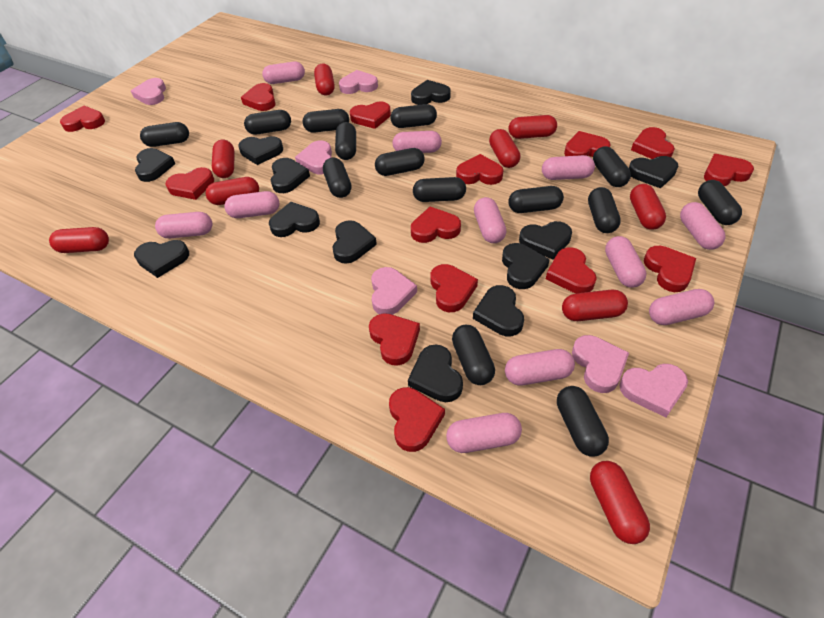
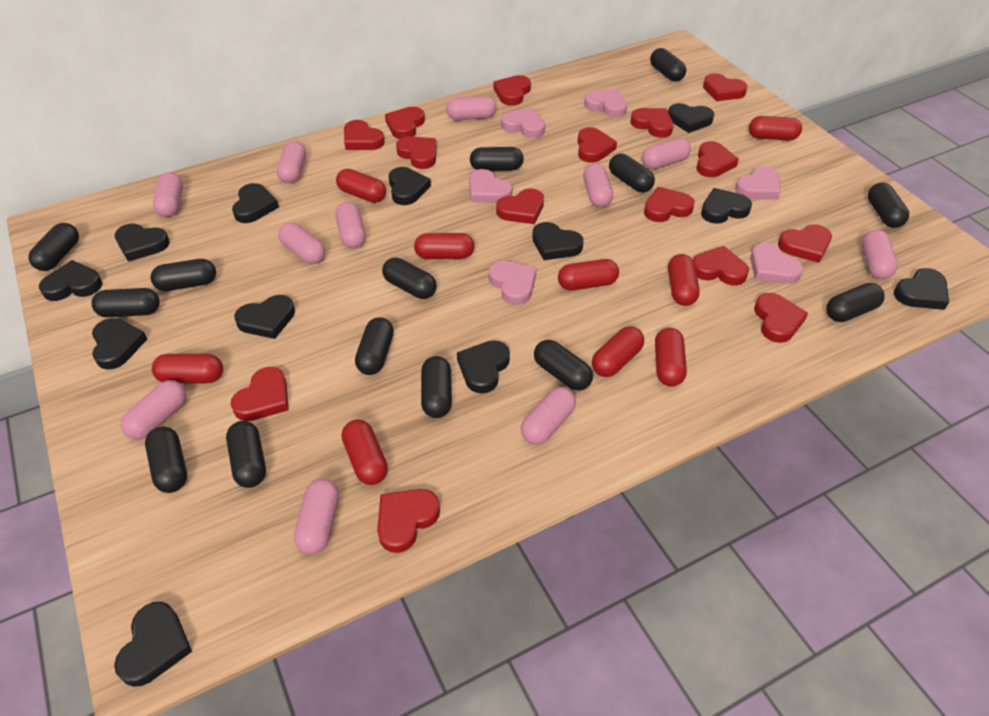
red heart: [60,106,105,132] [166,167,214,200] [241,83,276,111] [350,101,391,129] [369,313,420,366] [389,387,445,452] [411,206,461,243] [430,264,478,312] [456,154,503,185] [546,247,597,293] [564,131,611,157] [631,127,675,159] [644,246,696,292] [704,154,754,186] = 14 -> [231,367,288,421] [344,120,385,150] [377,489,440,553] [385,106,425,139] [396,136,436,169] [494,75,531,106] [496,188,544,224] [577,127,617,163] [630,108,674,138] [644,187,695,222] [693,246,749,286] [696,141,739,177] [703,73,748,101] [754,293,808,343] [778,224,832,263] = 15

